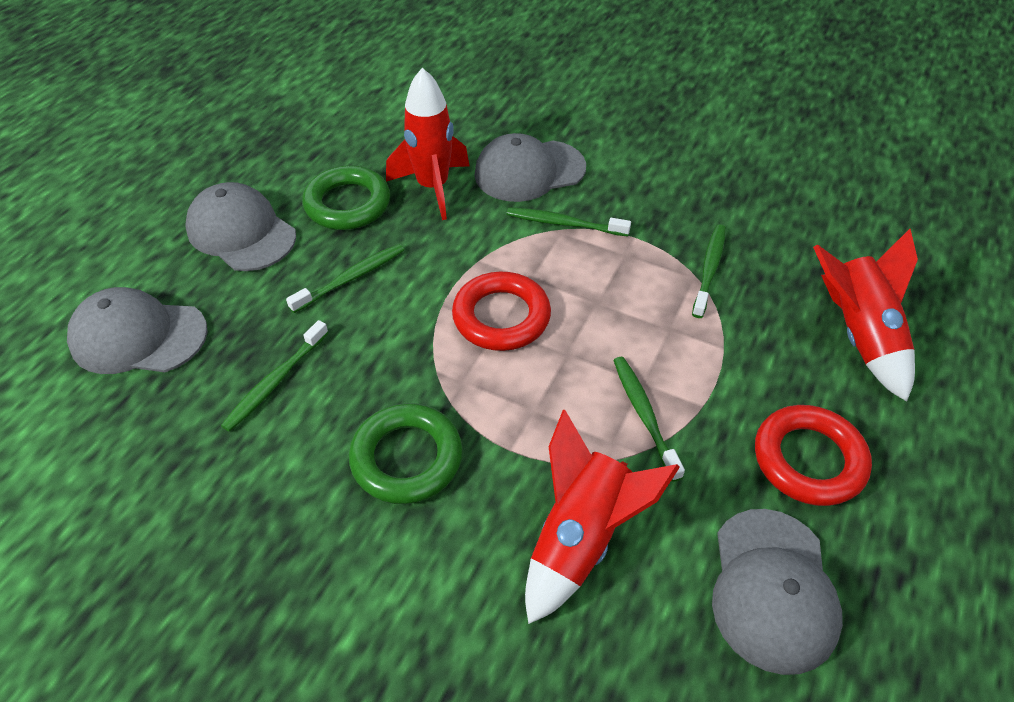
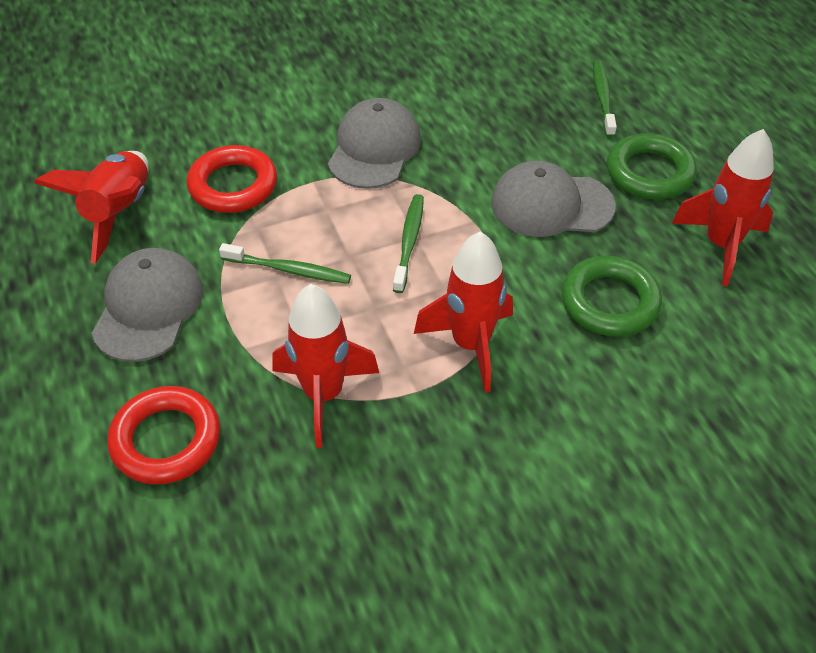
green toothbrush: [221,320,328,432] [286,244,404,313] [507,207,631,236] [613,357,685,482] [692,224,726,318] = 5 -> [219,243,351,284] [393,194,424,293] [593,60,617,137] = 3
grey cap: [67,287,208,374] [185,182,296,271] [474,133,586,202] [712,509,843,675] = 4 -> [92,248,204,362] [328,98,421,189] [491,160,616,237] = 3
red rocket: [386,68,469,220] [525,410,680,624] [813,229,918,402] = 3 -> [34,151,149,264] [272,284,379,448] [414,231,513,393] [672,129,774,286] = 4

